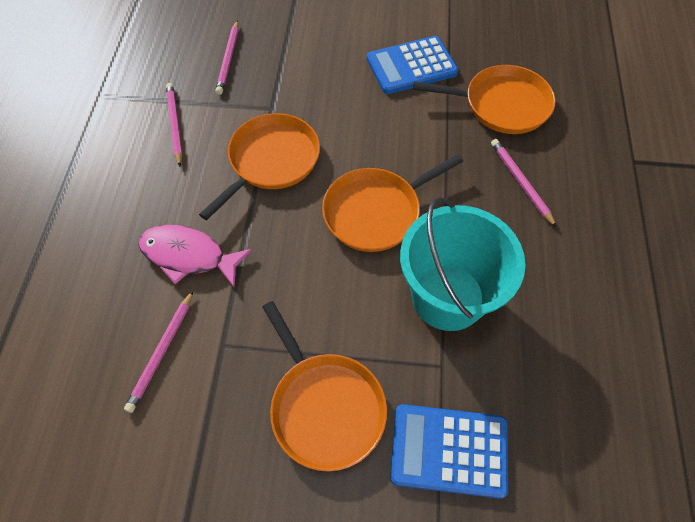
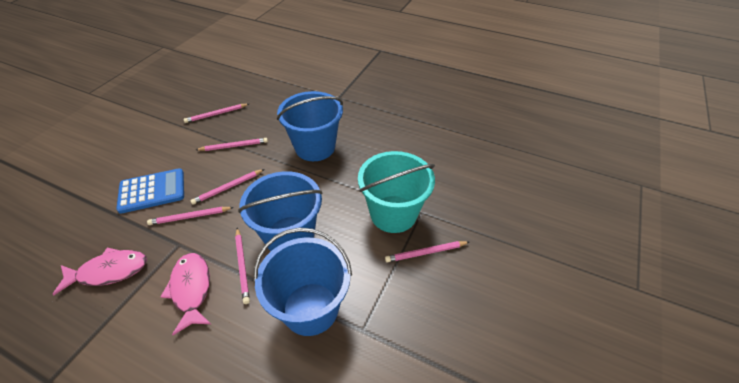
blue bucket: none = 0 -> [238,171,323,251] [254,228,352,336] [277,91,343,161] = 3
blue calculator: [367,36,458,94] [390,404,508,499] = 2 -> [116,168,184,214] = 1
orange pan: [199,113,320,220] [263,301,387,471] [322,154,463,252] [413,65,555,134] = 4 -> none = 0
pink fish: [138,225,252,289] = 1 -> [52,247,147,295] [160,253,211,335] = 2
pink pencil: [124,291,193,413] [166,83,182,167] [215,20,238,95] [491,139,557,228] = 4 -> [147,207,234,225] [183,104,249,123] [190,169,265,205] [196,138,268,151] [235,228,250,304] [385,241,469,263] = 6

